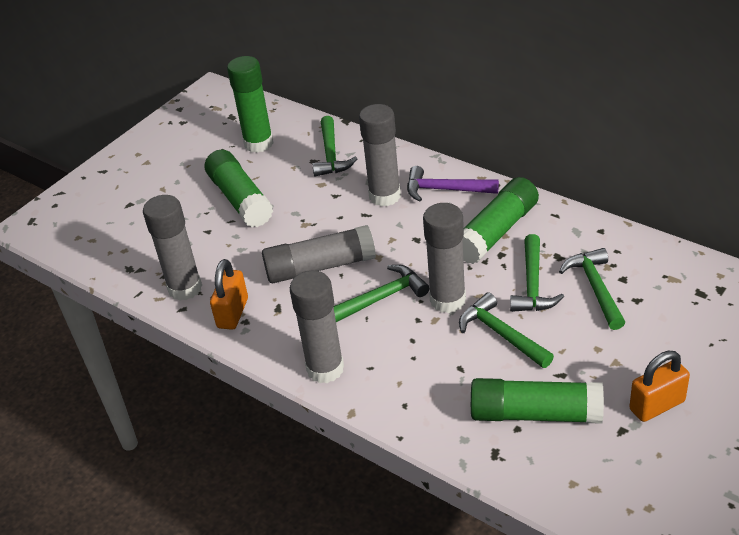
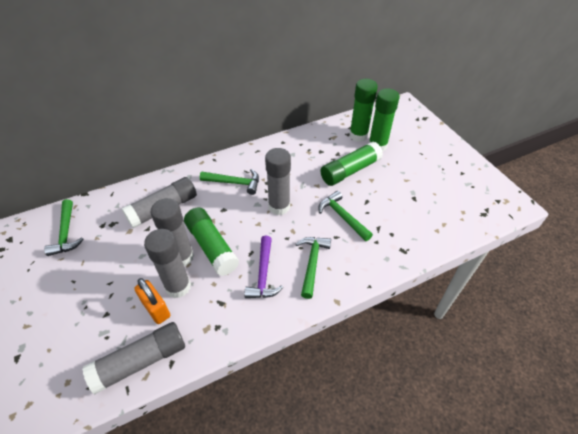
green hammer: [312,116,357,177] [334,265,429,322] [459,292,554,368] [510,234,564,312] [559,248,625,330] = 5 -> [44,199,84,256] [200,169,259,195] [296,237,331,299] [318,191,373,241] = 4
orange padlock: [210,259,248,330] [629,351,690,422] = 2 -> [134,278,170,324] = 1

